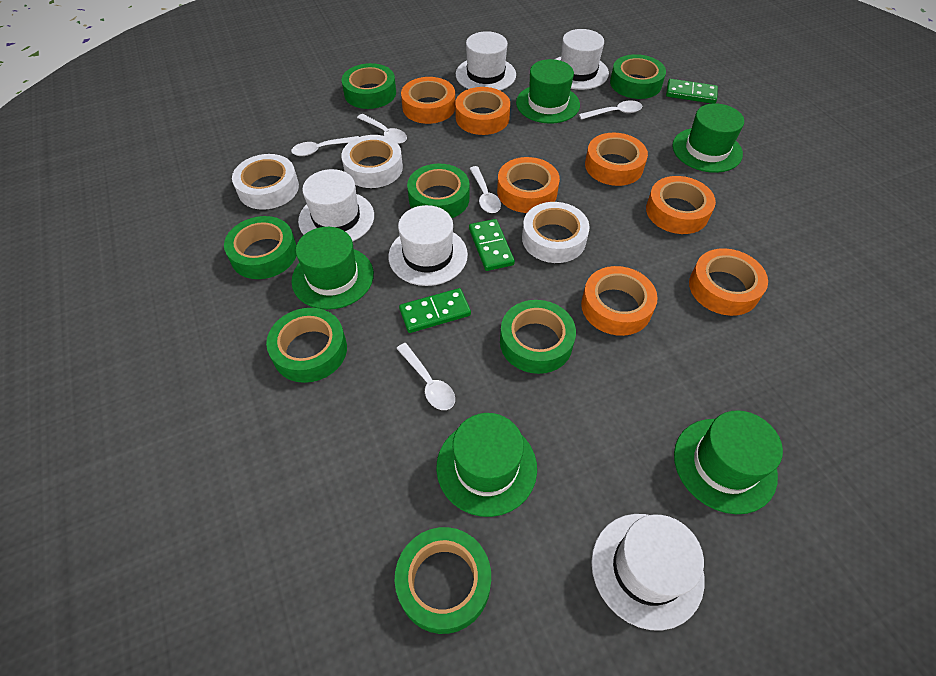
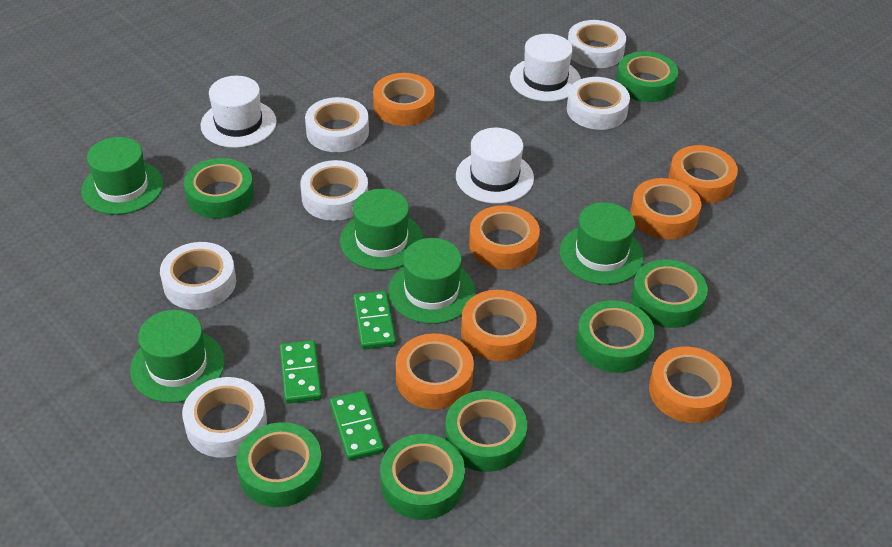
white hat: [298,169,374,242] [388,205,468,286] [456,31,516,91] [555,29,609,90] [591,514,705,631] = 5 -> [201,76,277,148] [456,128,534,204] [510,34,581,102] = 3
white spoon: [291,136,359,156] [357,114,407,144] [396,343,455,410] [469,166,501,213] [579,100,642,120] = 5 -> none = 0
white tape: [232,154,299,210] [341,135,403,188] [522,202,590,263] = 3 -> [160,242,236,310] [182,377,267,458] [300,160,368,221] [305,97,369,152] [567,77,630,130] [568,20,626,68] = 6

